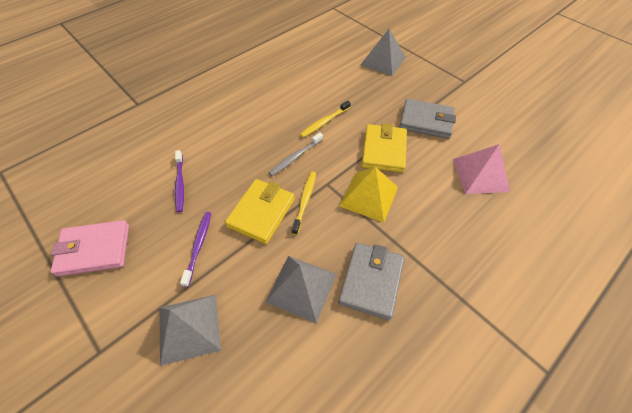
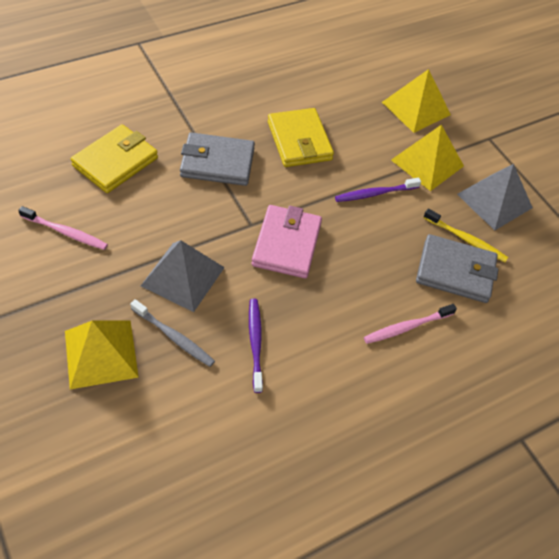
grey pyramid: [159,295,221,366] [265,256,336,323] [361,29,406,76] = 3 -> [141,240,225,312] [457,164,533,231] = 2
pink pyramid: [453,144,510,194] = 1 -> none = 0
pink toothbrush: none = 0 -> [18,206,108,250] [364,304,457,344] = 2
yellow pyramid: [339,167,398,223] = 1 -> [65,321,139,389] [382,69,451,133] [391,125,464,191] = 3
yellow toothbrush: [292,171,316,235] [300,100,351,137] = 2 -> [423,209,508,262] = 1

